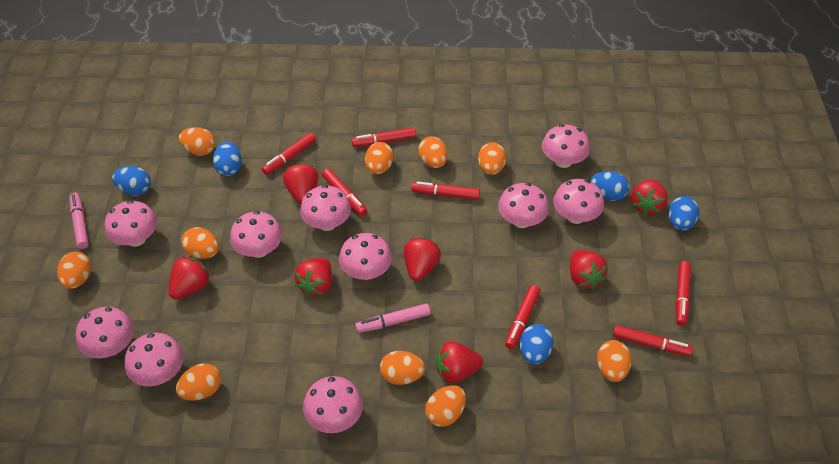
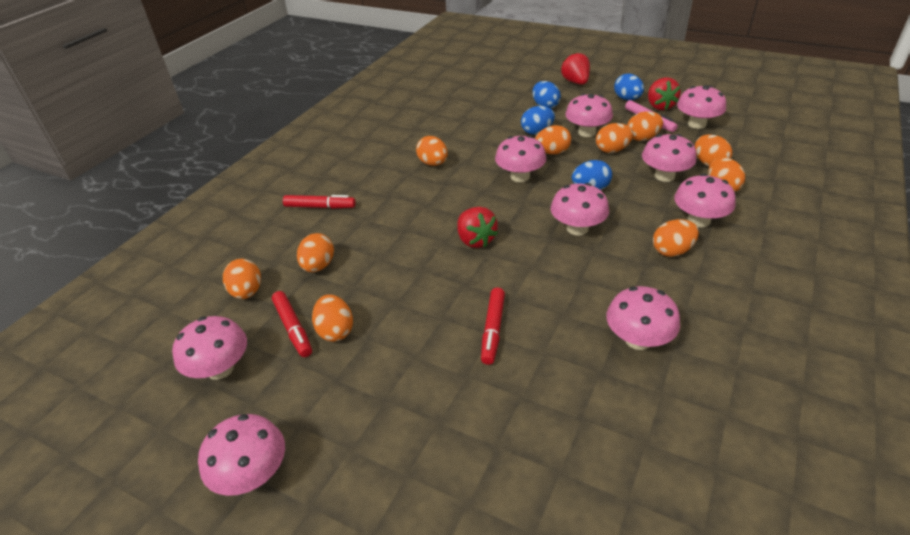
blue egg: [112,166,151,196] [213,142,242,176] [520,324,554,365] [590,171,629,201] [668,196,699,231] = 5 -> [521,106,555,135] [532,81,561,109] [572,160,612,190] [614,74,644,100] = 4
pink marker: [70,193,89,249] [355,303,431,333] = 2 -> [625,100,678,132] = 1
pink mushroom: [76,307,134,358] [105,200,157,247] [125,333,184,386] [230,211,282,258] [300,185,351,231] [303,376,363,433] [339,233,392,280] [498,183,549,228] [542,124,590,168] [553,179,604,224] = 10 -> [172,316,247,380] [198,414,285,496] [495,135,547,182] [551,183,609,236] [565,93,613,137] [606,286,680,350] [642,134,696,182] [674,173,736,227] [677,85,726,129] = 9
red marker: [262,133,316,175] [322,168,367,216] [352,128,416,147] [412,182,480,200] [505,285,540,349] [613,325,693,356] [676,261,691,326] = 7 -> [272,291,312,357] [283,195,356,209] [481,288,505,365] = 3
red strawberry: [169,256,211,300] [283,163,319,204] [294,258,332,297] [404,238,441,281] [436,341,483,383] [570,250,608,289] [631,180,668,215] = 7 -> [457,207,498,248] [561,52,590,85] [648,77,681,110] = 3

